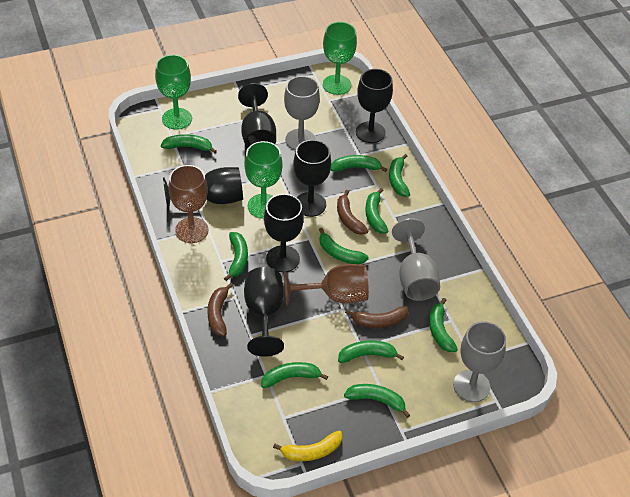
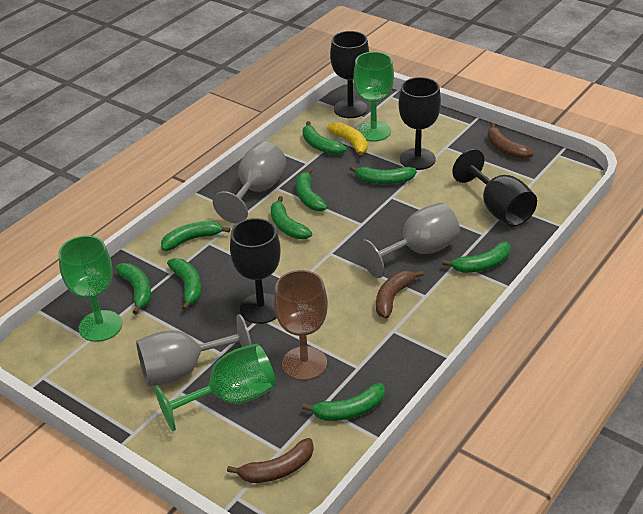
black goblet: [163,167,243,210] [238,83,276,149] [244,267,284,357] [264,194,304,272] [293,140,331,217] [356,69,393,143] = 6 -> [230,218,281,324] [330,31,369,118] [398,77,441,170] [452,149,537,227] = 4
brown goblet: [168,165,208,243] [284,264,369,306] = 2 -> [274,270,328,381] = 1
green banana: [161,134,217,154] [224,232,248,281] [261,362,328,388] [319,228,369,264] [330,155,387,172] [338,340,404,363] [344,384,410,418] [365,188,388,233] [389,154,410,197] [429,298,458,352] = 10 -> [115,263,151,314] [161,221,231,251] [167,258,201,310] [271,196,312,239] [296,168,328,211] [302,383,385,421] [303,121,347,155] [349,166,417,184] [442,242,511,273] = 9

